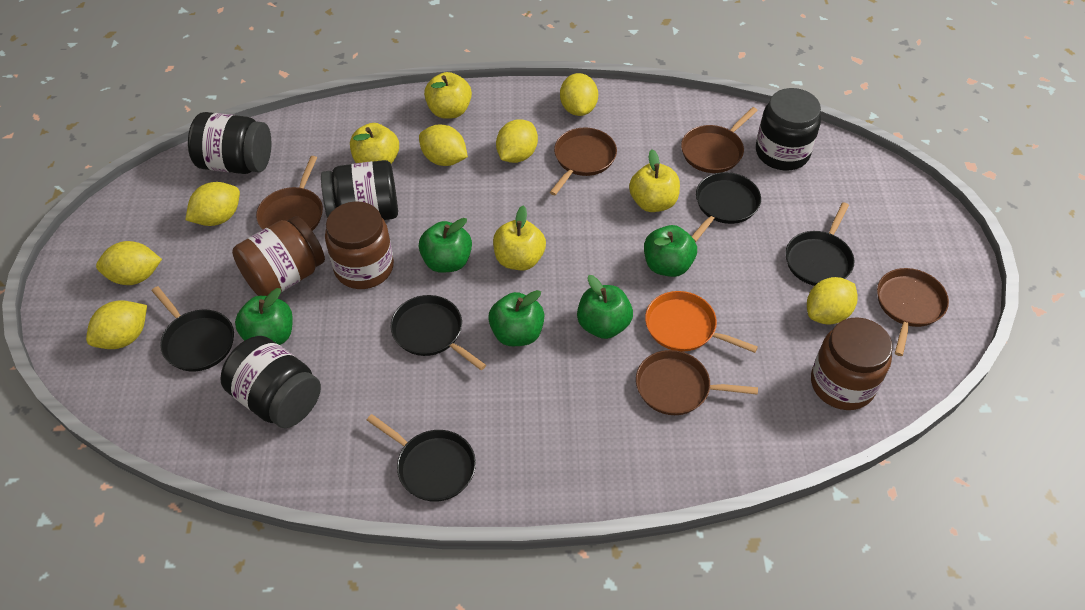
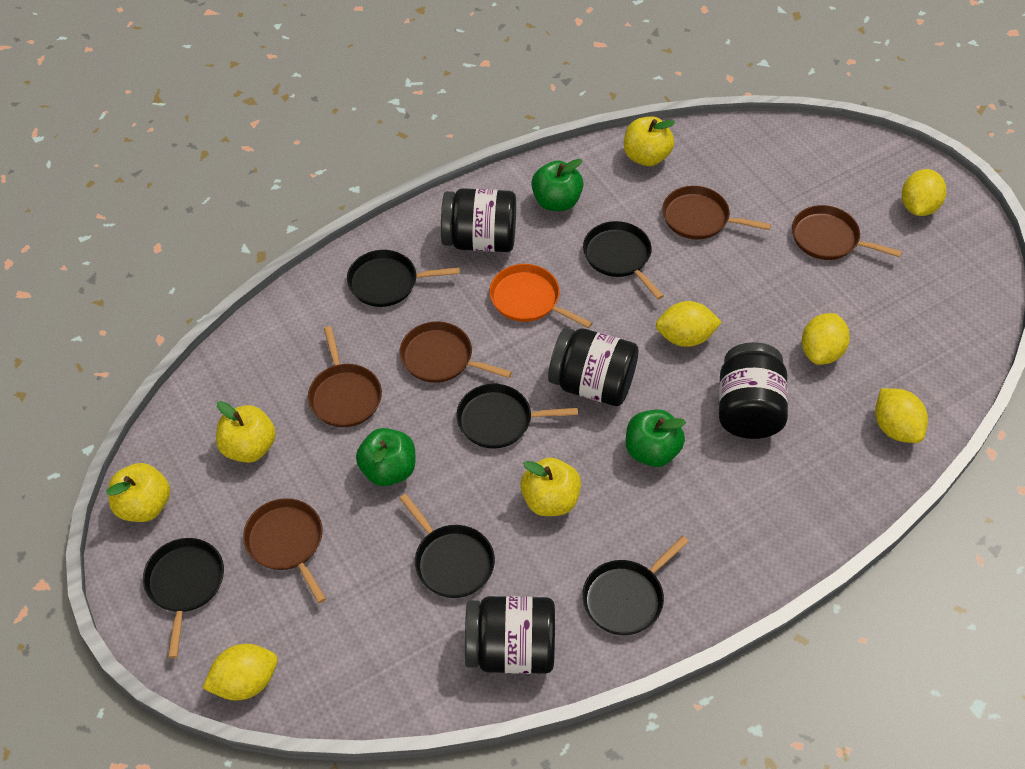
black pan: [152,286,234,372] [367,414,476,502] [390,295,486,370] [691,172,761,242] [785,202,854,286] = 5 -> [143,538,224,658] [347,250,460,307] [399,494,495,598] [456,384,578,449] [582,536,689,635] [583,221,664,299] = 6
brown jar: [232,216,325,296] [325,201,394,289] [811,317,893,410] = 3 -> none = 0
green apple: [235,288,293,345] [419,218,472,273] [488,290,545,346] [577,275,633,339] [644,225,697,277] = 5 -> [356,428,415,486] [531,159,584,211] [626,410,686,467] = 3
yellow lemon: [86,300,147,349] [96,241,162,285] [185,182,240,226] [419,125,468,166] [496,119,538,163] [560,73,598,116] [807,277,858,325] = 7 -> [202,644,278,700] [656,301,722,347] [802,313,850,365] [875,388,928,443] [902,169,946,216] = 5

